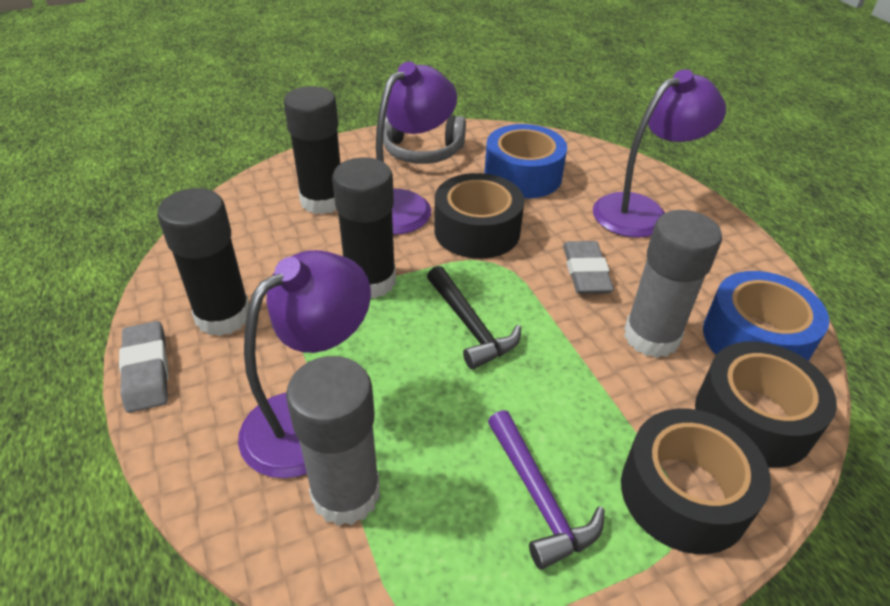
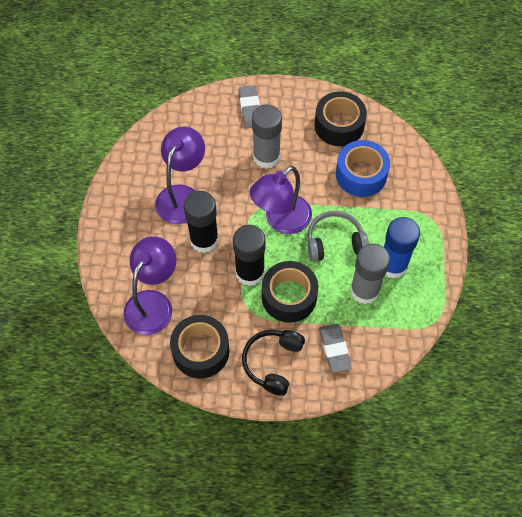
black glue stick: [157,188,249,336] [284,86,341,214] [332,157,396,299] = 3 -> [184,191,219,253] [233,225,266,286] = 2
black hammer: [427,266,521,369] = 1 -> none = 0
black headphones: none = 0 -> [242,330,305,396] = 1
blue glue stick: none = 0 -> [384,217,420,279] = 1
blue tape: [484,124,567,198] [703,271,829,361] = 2 -> [336,140,390,197] = 1
purple hammer: [488,410,605,570] = 1 -> none = 0

